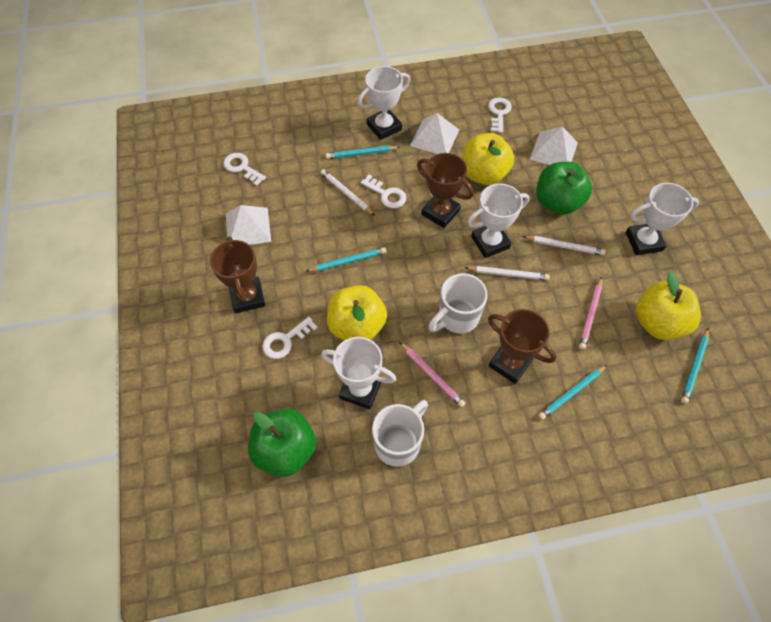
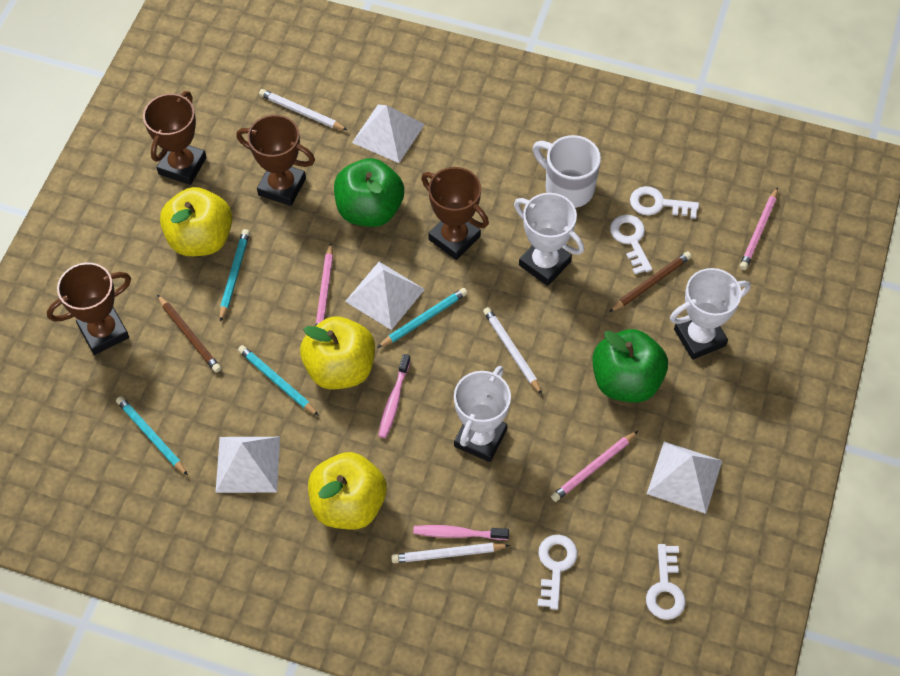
brown pencil: none = 0 -> [157,294,221,373] [609,251,692,312] = 2
brown trophy: [210,236,265,313] [417,153,474,228] [488,309,556,384] = 3 -> [47,263,131,355] [143,91,207,185] [236,115,315,206] [421,167,489,260] = 4
pink pencil: [399,342,466,407] [579,277,602,350] = 2 -> [315,243,333,326] [551,431,638,502] [740,187,778,270] = 3
pink toothbrush: none = 0 -> [378,354,411,438] [413,525,509,540] = 2
white mug: [372,400,428,467] [429,273,488,334] = 2 -> [533,135,601,208] = 1
white pyramid: [226,205,271,245] [410,113,459,154] [530,126,578,165] = 3 -> [215,437,280,493] [345,262,425,330] [352,104,425,163] [647,442,722,514] = 4
white trophy: [321,337,397,409] [358,66,410,140] [468,183,530,258] [626,183,699,255] = 4 -> [454,366,511,462] [514,193,584,286] [670,268,751,360] = 3

